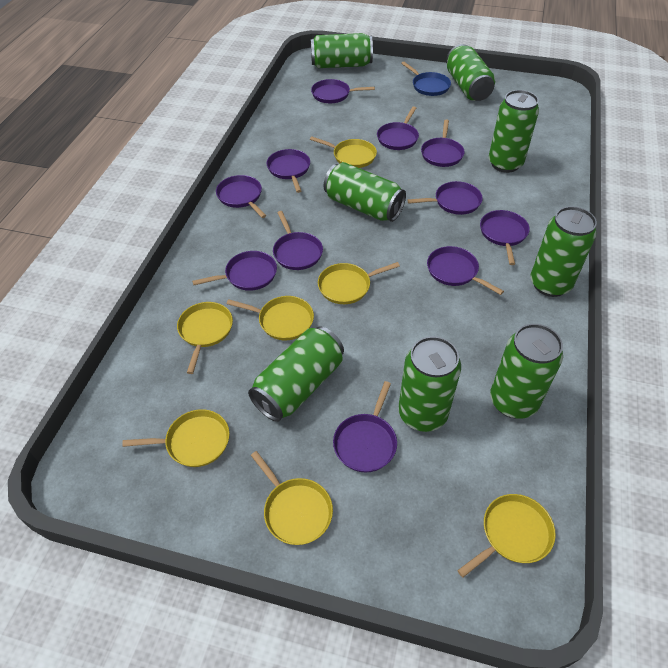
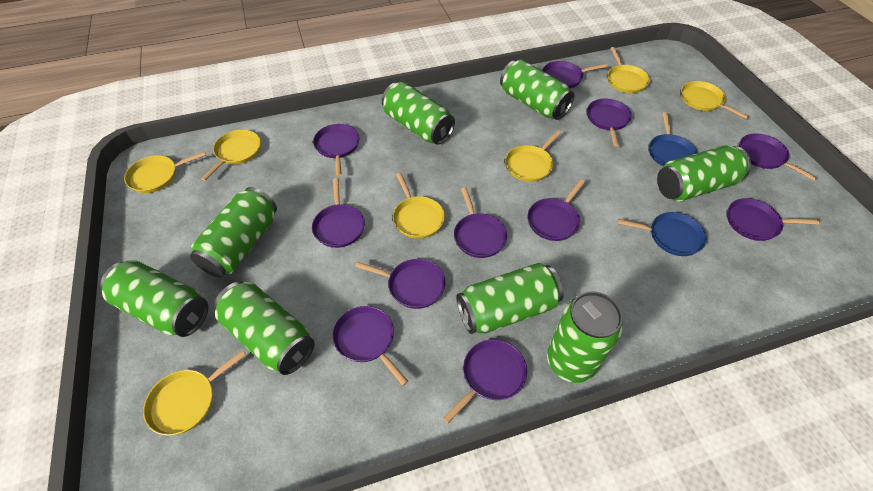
blue pan: [401,61,451,96] = 1 -> [617,212,707,256] [649,112,698,166] = 2

